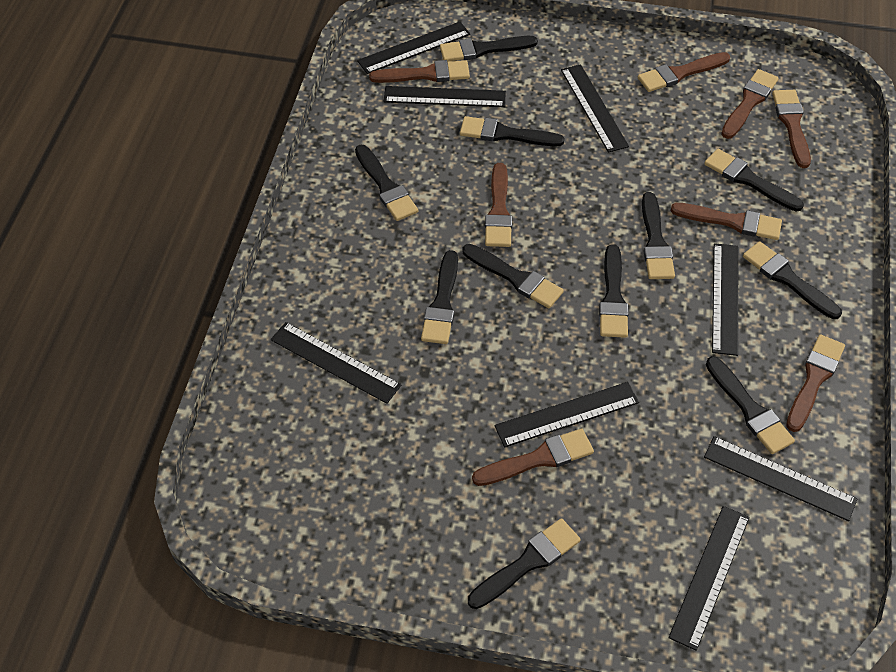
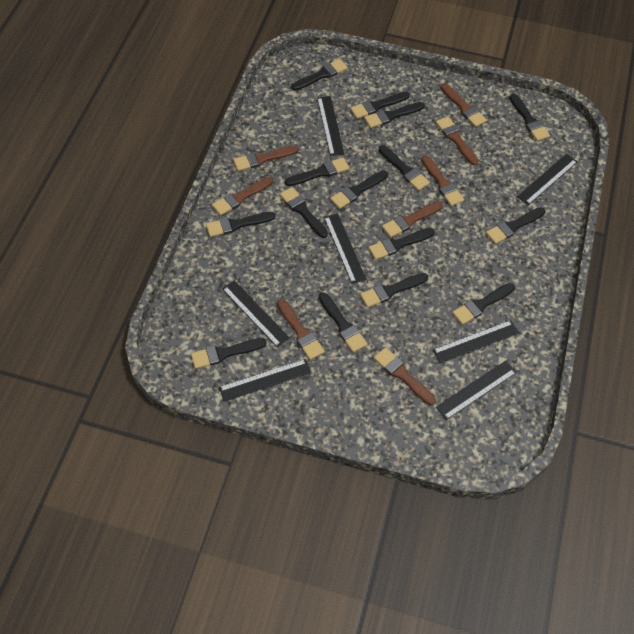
black brush: [355,145,418,221] [421,250,458,344] [440,36,538,62] [460,116,565,146] [463,244,564,308] [468,518,581,609] [599,244,629,338] [642,192,675,279] [704,149,804,212] [706,356,795,454] [743,241,842,319] = 11 -> [191,338,266,369] [206,212,275,237] [280,187,328,238] [285,157,349,186] [291,59,348,91] [319,293,367,352] [330,170,388,209] [350,92,410,119] [360,273,428,307] [364,102,425,128] [369,228,435,260] [378,145,430,191] [452,283,515,325] [486,207,545,244] [510,94,550,141] = 15
black ruler: [271,322,401,404] [357,21,470,74] [384,86,506,107] [495,382,639,447] [561,64,629,153] [668,506,750,651] [704,436,857,521] [712,243,738,356] = 8 -> [219,359,311,402] [222,280,290,347] [317,96,344,156] [324,214,366,284] [433,320,519,363] [436,361,517,420] [517,154,578,205] = 7

